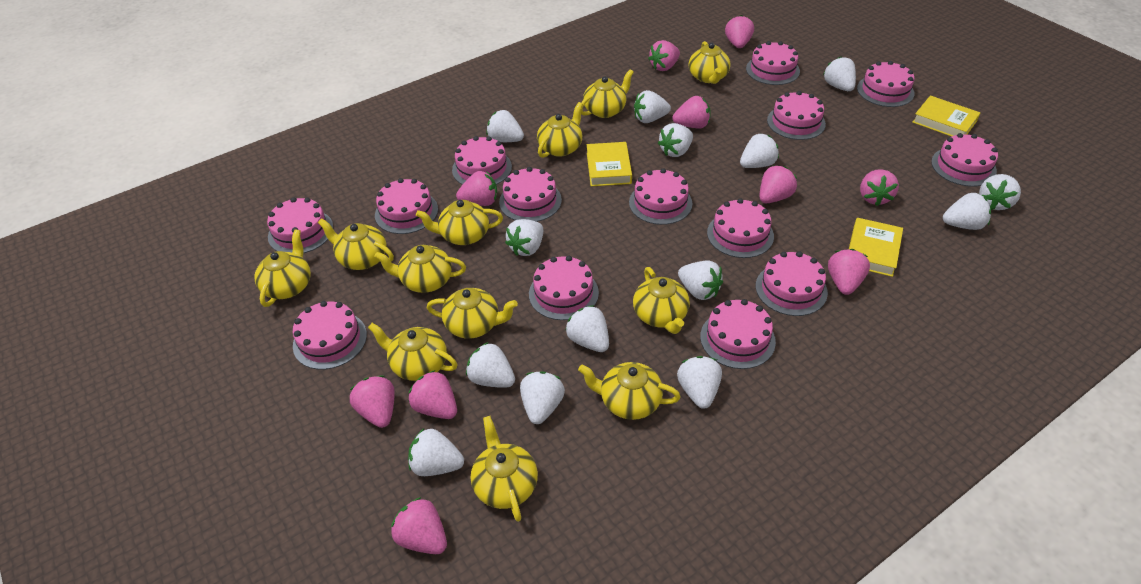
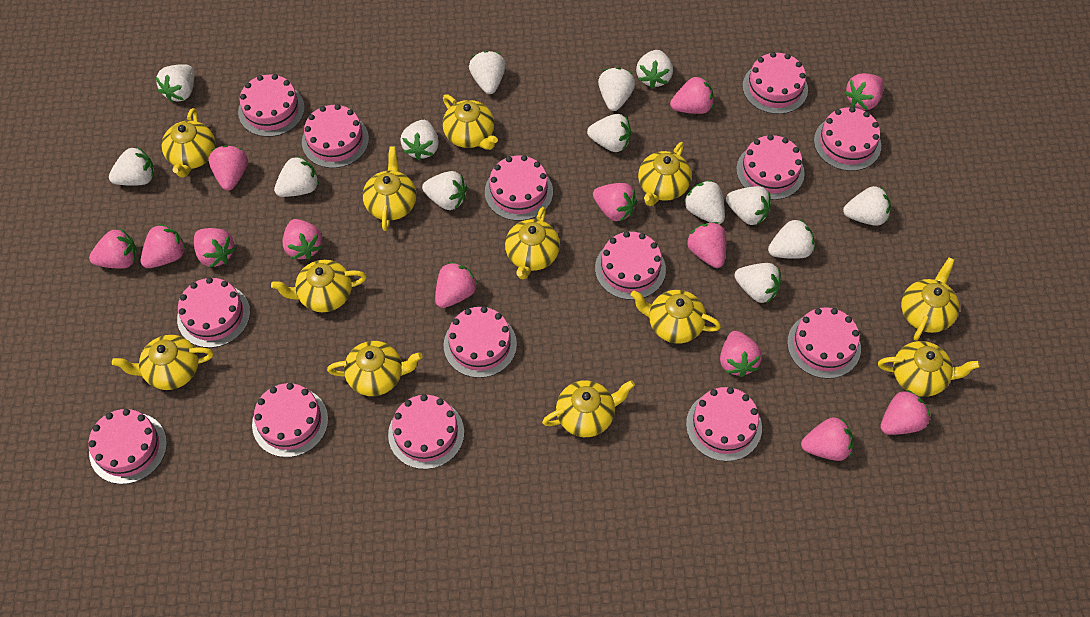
pink strawberry: [350,375,395,428] [391,497,447,554] [409,370,457,419] [456,171,497,206] [648,40,680,71] [672,96,710,128] [725,15,754,48] [760,165,797,203] [828,249,870,295] [860,169,899,206] = 10 -> [89,229,137,268] [141,224,186,268] [194,228,236,268] [208,145,248,190] [282,219,322,260] [435,262,478,308] [593,183,637,221] [670,77,714,114] [687,222,726,268] [720,331,762,377] [801,417,853,461] [844,73,884,110] [880,390,930,435] = 13
yellow book: [587,142,632,186] [849,218,903,277] [913,95,980,136] = 3 -> none = 0

